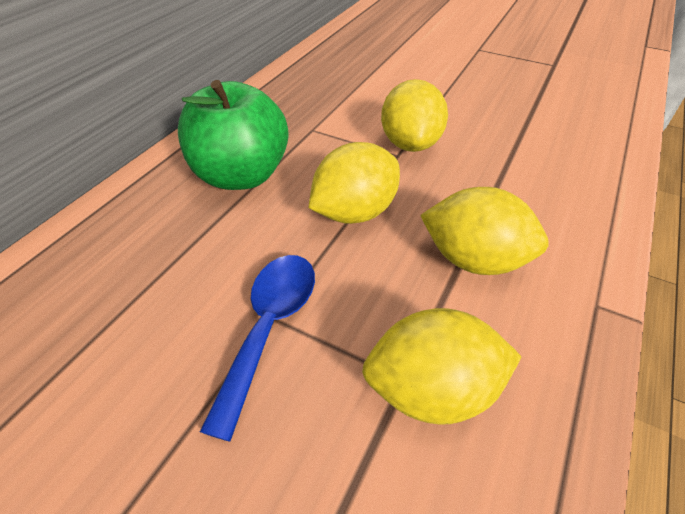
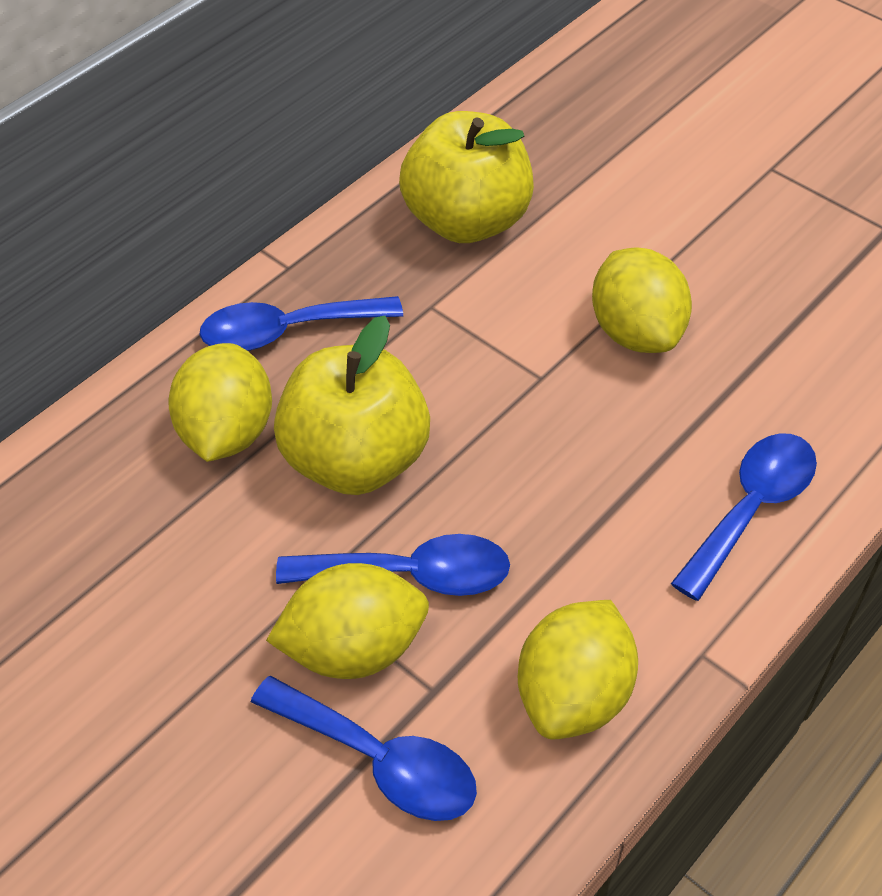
blue spoon: [200,255,315,442] = 1 -> [200,296,403,351] [251,676,477,821] [276,534,510,596] [671,433,817,601] = 4
green apple: [178,80,289,190] = 1 -> none = 0
yellow apple: none = 0 -> [274,316,430,495] [399,111,534,243] = 2

